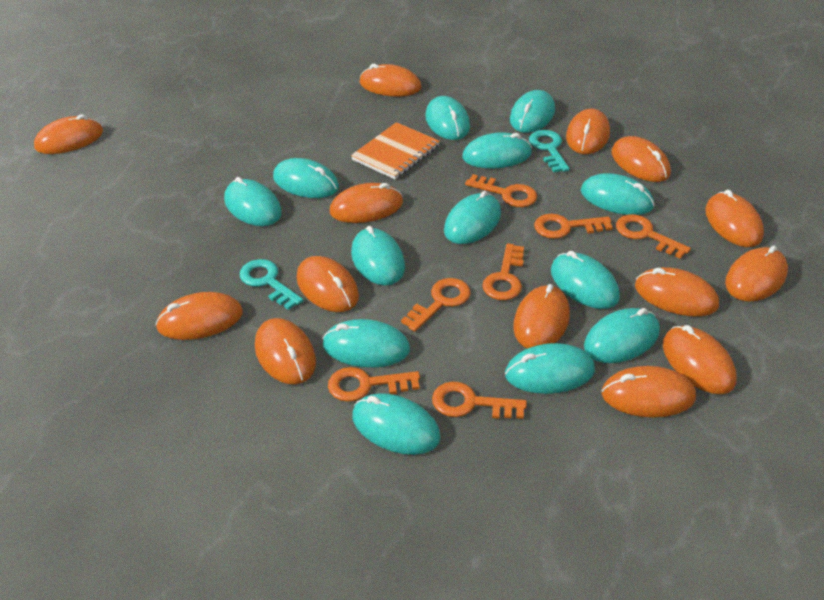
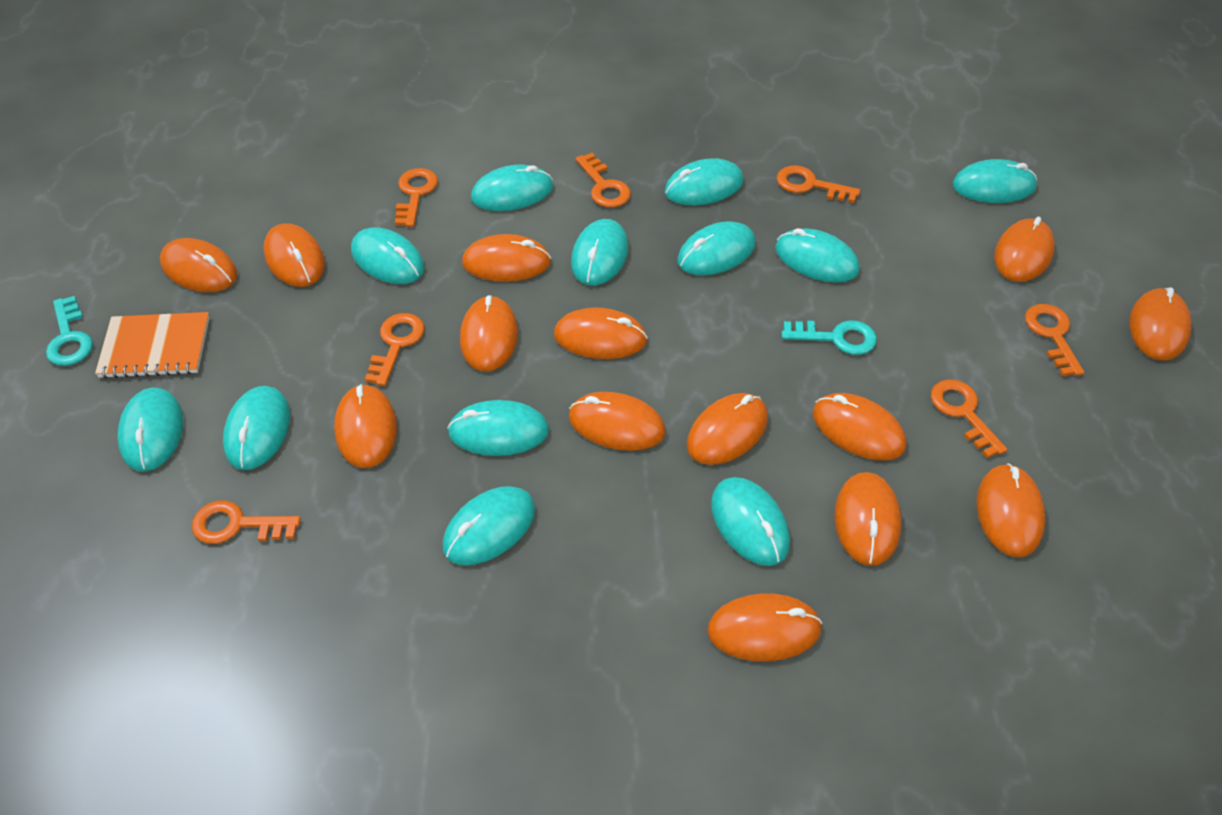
turquoise mouse: [224,177,282,226] [273,158,339,198] [322,319,410,368] [351,226,405,285] [352,393,441,455] [425,96,470,140] [444,191,501,244] [462,132,532,168] [505,343,595,394] [510,90,555,133] [551,251,620,309] [581,173,655,215] [584,308,660,363] = 13 -> [117,388,183,472] [223,386,290,470] [351,228,425,284] [442,486,535,565] [447,400,549,456] [471,165,553,211] [571,219,628,285] [664,158,744,205] [678,221,756,275] [711,477,790,566] [775,228,860,282] [953,159,1037,203] = 12

